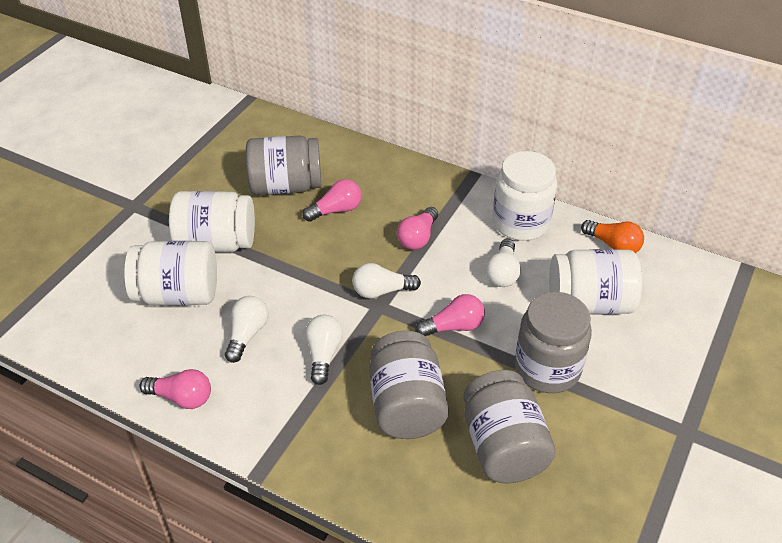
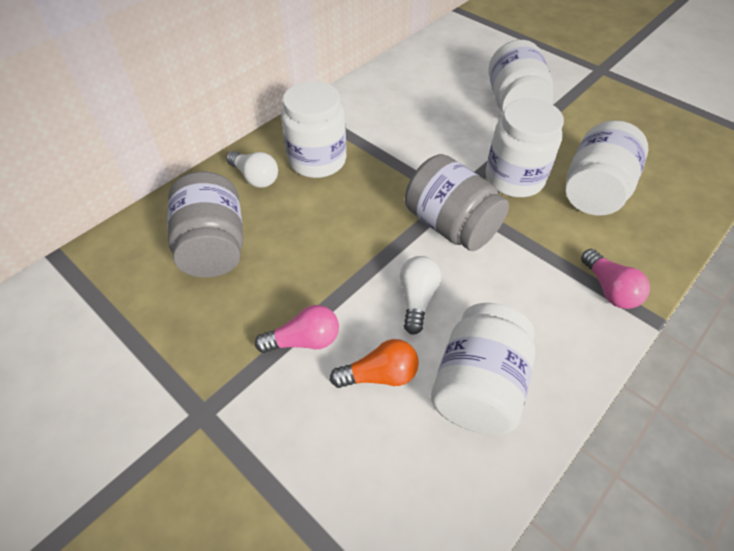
grey jar: [246,136,321,195] [369,331,449,439] [463,370,556,483] [515,292,592,393] = 4 -> [167,171,243,278] [405,154,509,251] = 2
pink light bulb: [139,369,211,409] [302,179,362,222] [397,207,438,250] [415,294,485,337] = 4 -> [255,305,339,353] [581,249,650,309] = 2
white jar: [124,241,217,305] [169,191,255,252] [492,151,557,241] [549,249,642,315] = 4 -> [281,81,346,178] [431,303,535,435] [486,98,564,197] [488,40,553,112] [565,120,648,215] = 5
white light bulb: [225,296,268,363] [305,315,343,385] [352,263,421,299] [485,239,521,287] = 4 -> [226,151,278,188] [400,256,441,335] = 2

